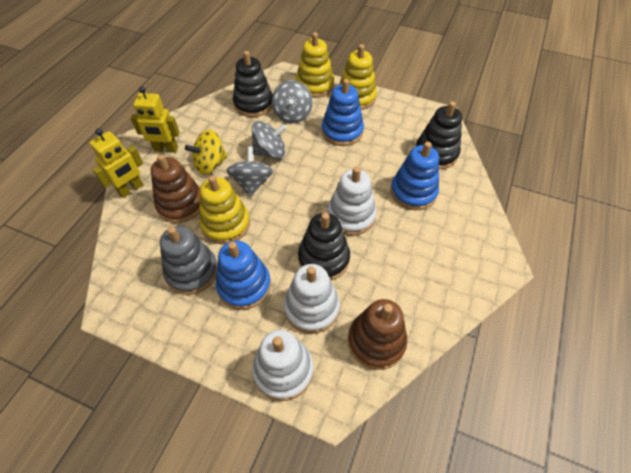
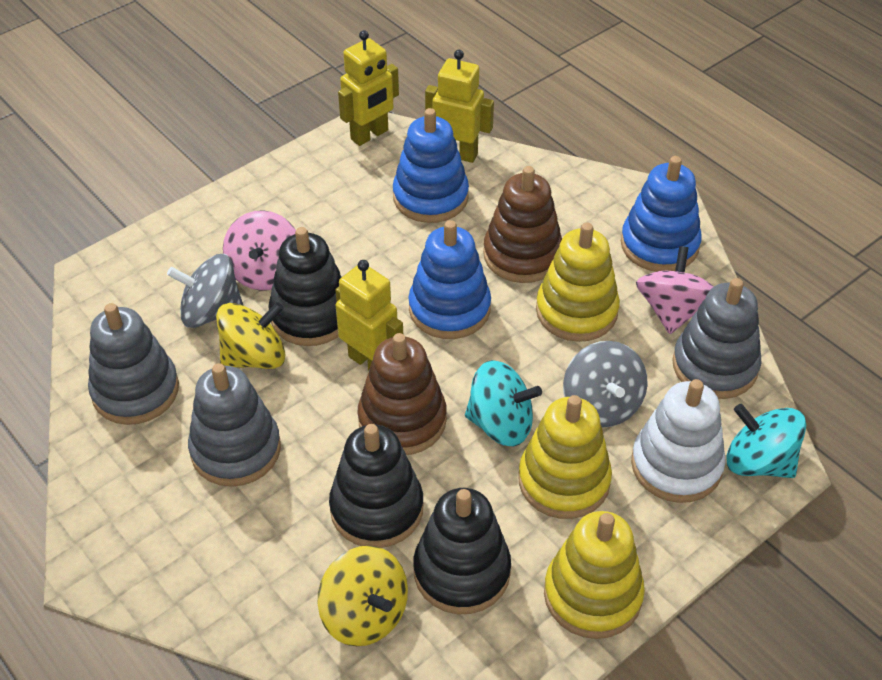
grey spinning top: [226,146,273,197] [252,121,287,159] [272,80,313,123] = 3 -> [167,254,244,328] [563,341,647,428] = 2
grey stacking toy: [160,226,217,295] = 1 -> [88,303,179,425] [188,363,281,487] [672,278,761,399] = 3
pink spinning top: none = 0 -> [223,210,296,291] [636,246,714,334] = 2
turquoise spinning top: none = 0 -> [465,360,542,446] [726,404,806,478] = 2
white stacking toy: [252,330,314,401] [284,264,340,334] [328,167,376,236] = 3 -> [631,379,726,503] = 1
yellow robot: [90,128,143,198] [131,86,180,153] = 2 -> [335,260,403,371] [338,30,399,146] [425,50,494,163] = 3
yellow spinning top: [185,130,227,175] = 1 -> [216,302,285,369] [317,546,408,646] = 2

